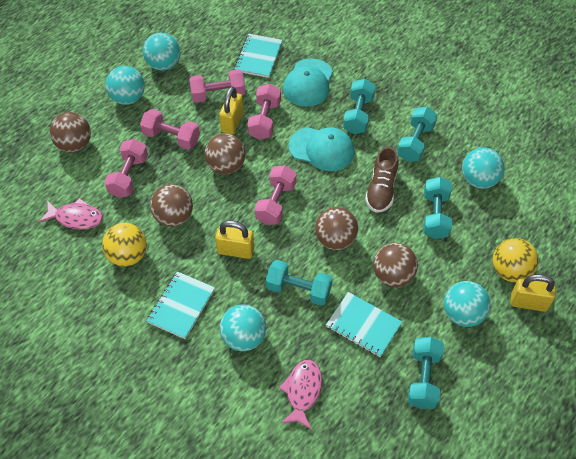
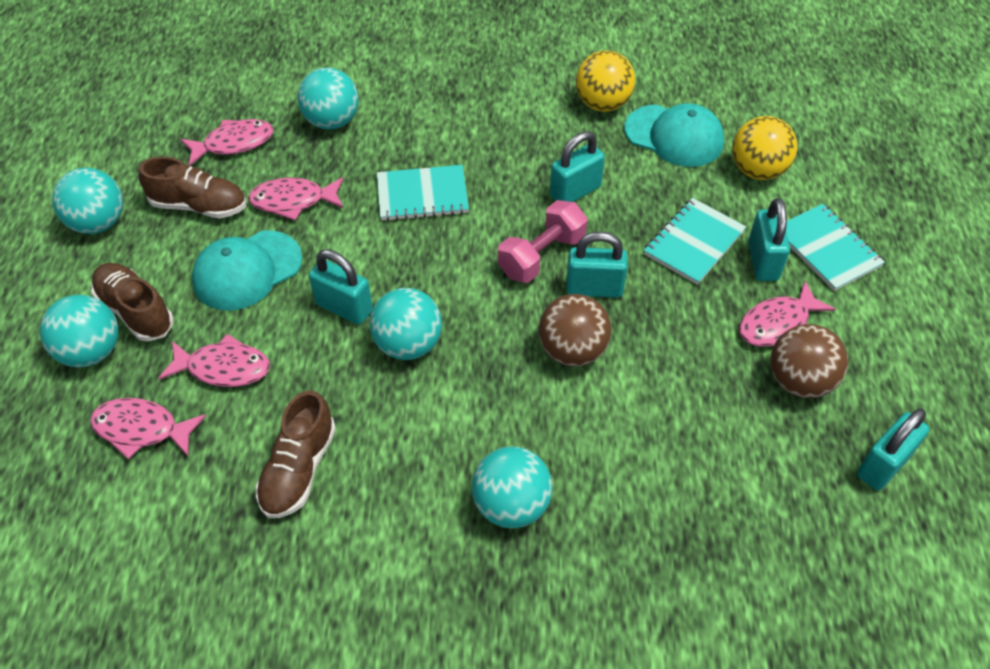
brown ball: [50,112,91,152] [150,184,193,227] [205,133,245,174] [315,207,358,250] [373,243,418,287] = 5 -> [539,294,611,366] [770,324,848,398] = 2
brown shoe: [365,146,399,213] = 1 -> [91,263,174,341] [138,157,246,218] [256,390,336,518] = 3
pink dumbbell: [104,139,148,198] [140,109,200,150] [189,69,246,103] [247,84,281,140] [255,165,297,225] = 5 -> [498,200,588,283] = 1
pink fish: [39,198,103,230] [279,360,322,429] = 2 -> [90,398,206,459] [158,334,270,387] [181,119,273,166] [248,177,343,220] [739,281,836,347] = 5
turquoise dumbbell: [266,260,333,306] [343,79,376,134] [397,107,437,162] [407,337,444,409] [423,177,452,239] = 5 -> none = 0
turquoise padlock: none = 0 -> [309,249,373,325] [550,131,605,202] [566,231,628,298] [748,198,790,281] [857,409,929,491] = 5
yellow padlock: [215,221,254,259] [219,86,244,135] [511,274,556,312] = 3 -> none = 0

